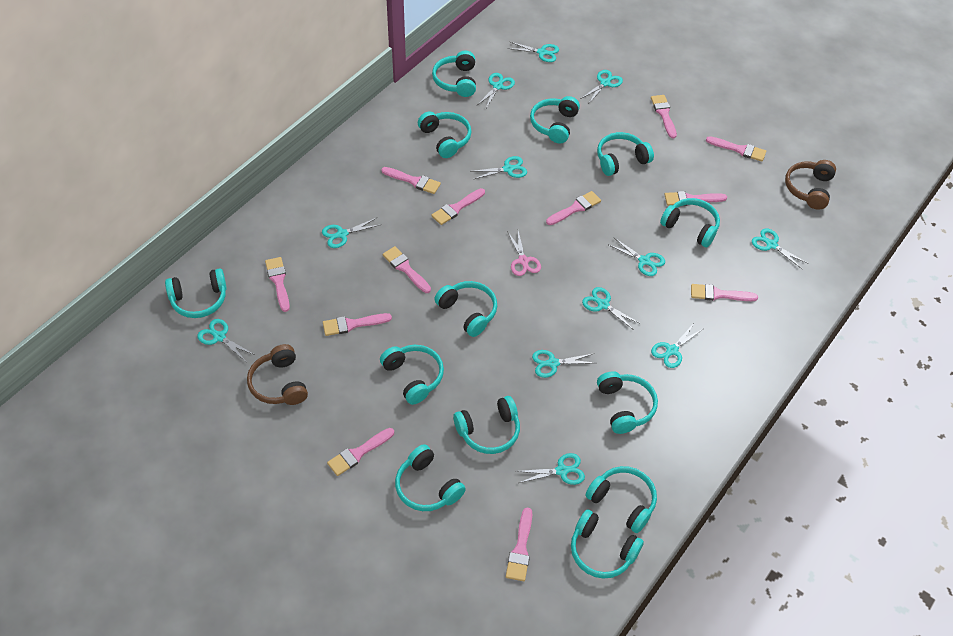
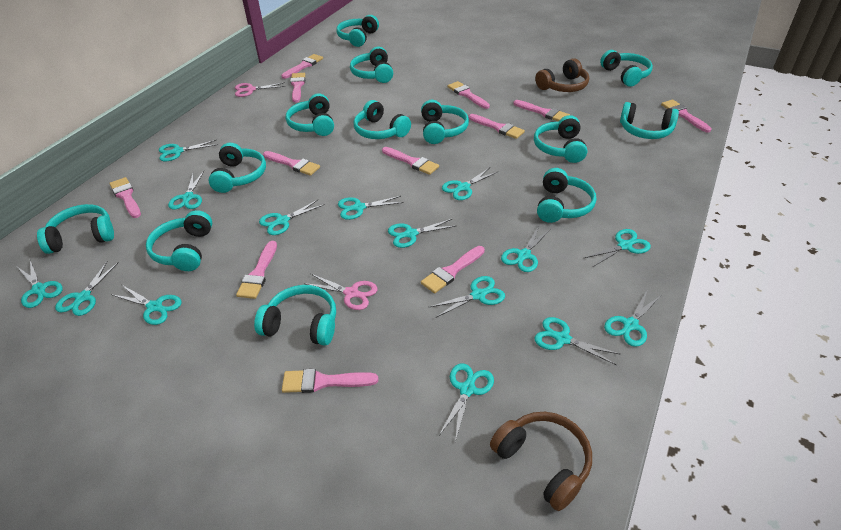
pink scissors: [507,231,541,276] = 1 -> [235,82,285,97] [303,274,378,310] = 2
turquoise scissors: [197,319,255,362] [322,218,379,248] [470,156,527,179] [477,73,515,108] [507,42,559,62] [515,453,585,485] [532,350,595,378] [581,70,623,103] [582,287,641,330] [609,238,665,276] [651,323,703,368] [752,228,809,269] = 12 -> [17,260,63,308] [55,261,119,316] [111,285,182,325] [159,140,218,161] [168,171,204,210] [259,199,325,235] [338,196,404,220] [388,219,456,248] [429,276,505,318] [439,363,494,442] [442,167,497,200] [501,226,551,272] [534,317,621,365] [584,229,651,267] [604,289,661,347] = 15

